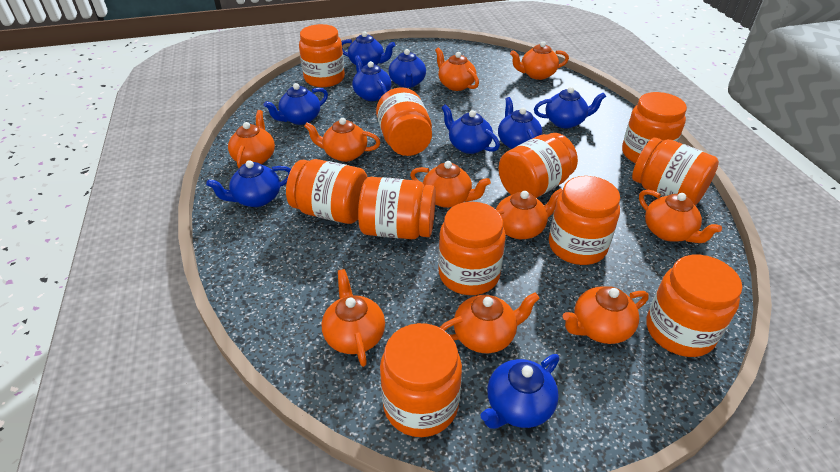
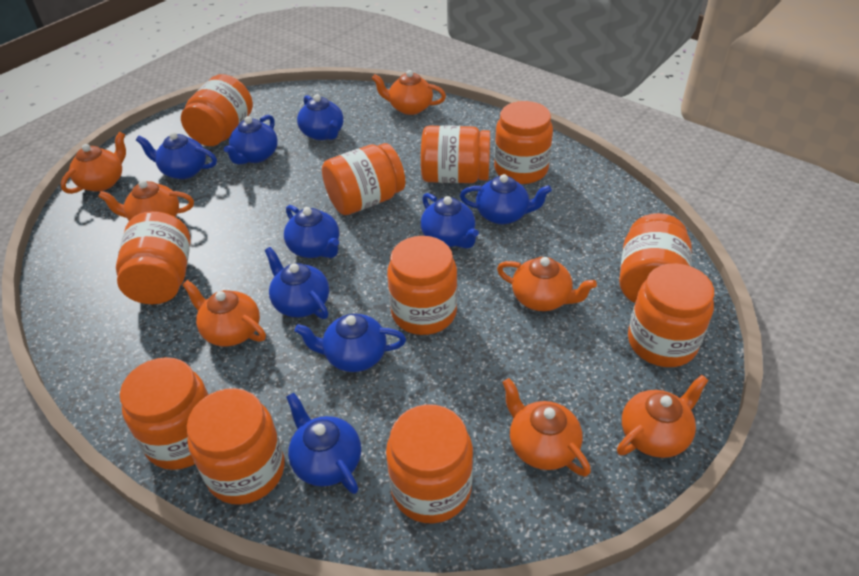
orange teapot: [228,110,275,168] [304,118,381,162] [321,269,385,367] [410,161,491,208] [435,47,479,91] [439,292,540,353] [496,188,563,239] [510,41,569,80] [563,286,649,344] [639,190,722,243] = 10 -> [61,132,126,194] [98,180,194,221] [182,280,266,346] [372,70,446,115] [497,257,597,311] [502,378,591,476] [617,375,709,458] = 7

